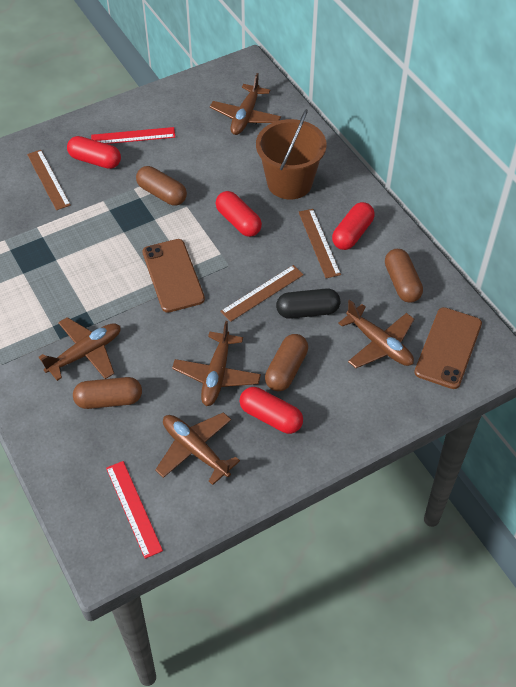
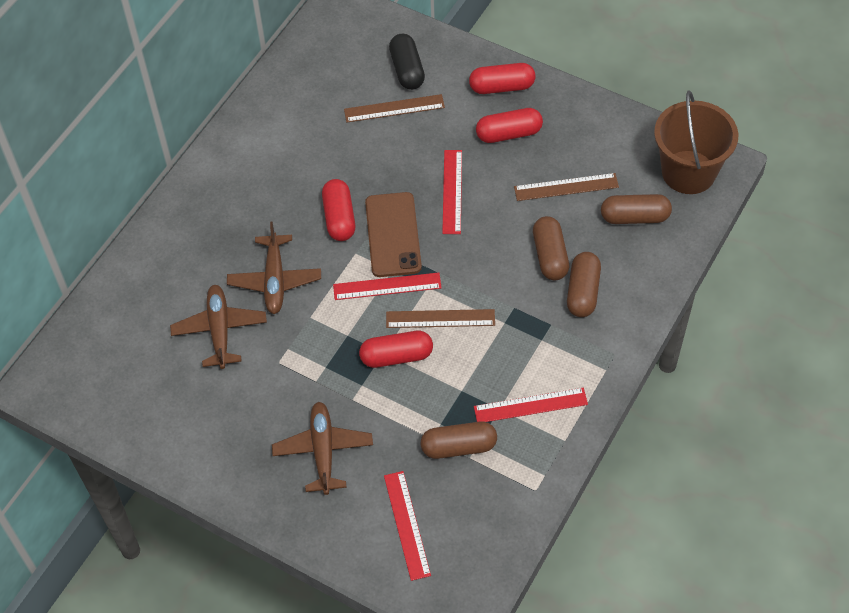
brown phone: [142,239,205,313] [414,307,482,389] = 2 -> [365,192,422,277] = 1
brown plane: [39,317,121,381] [155,412,240,485] [172,321,261,406] [210,73,281,135] [338,300,414,368] = 5 -> [170,285,267,369] [227,221,321,314] [272,402,373,495] = 3
red ruler: [91,127,175,144] [106,461,163,559] = 2 -> [333,273,442,300] [384,471,431,581] [442,150,462,234] [474,388,588,422] = 4

